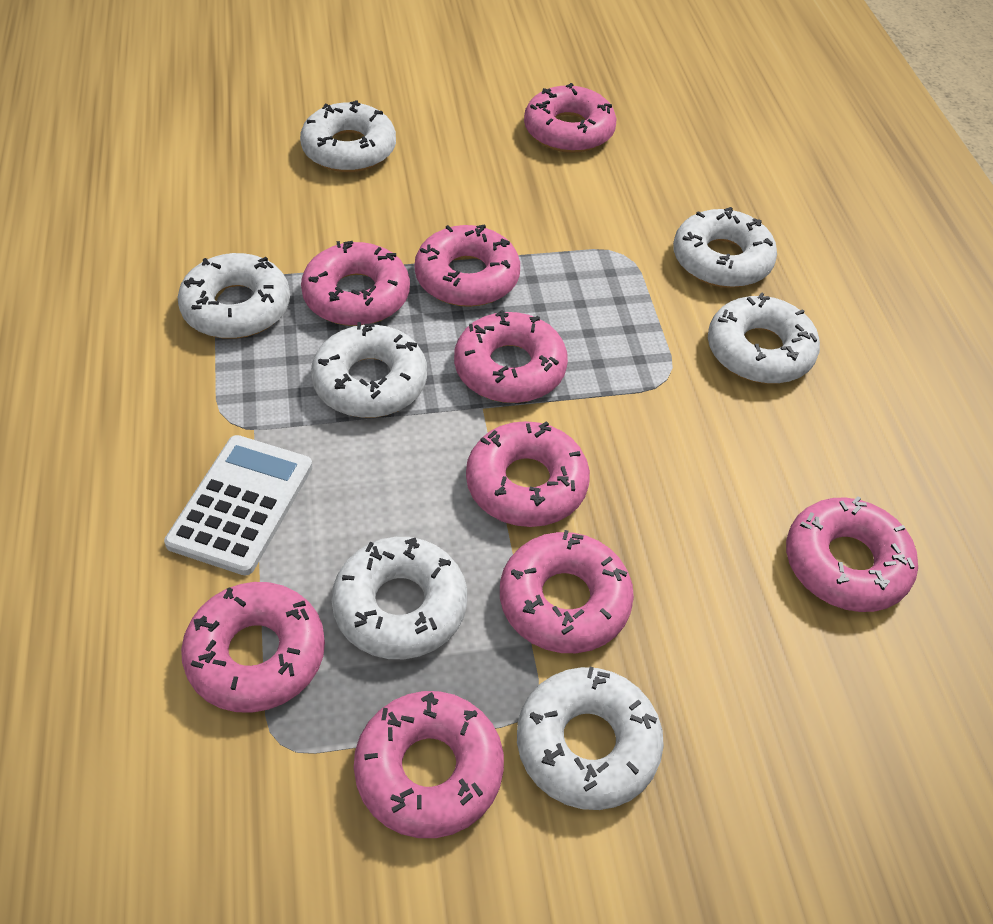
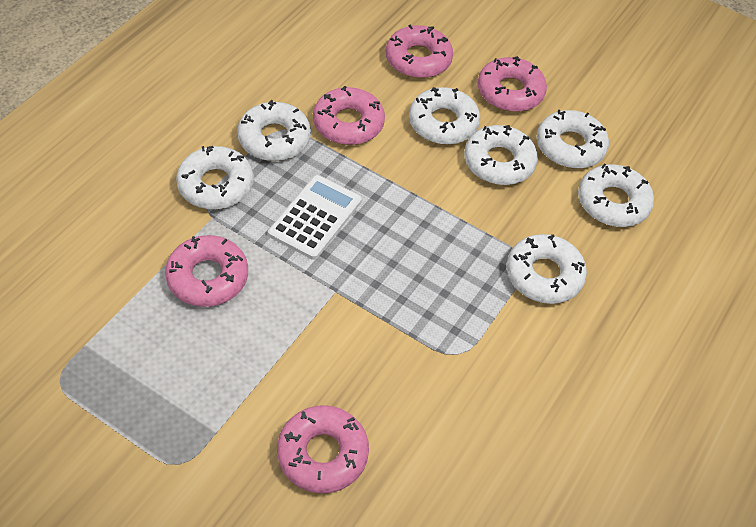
pink donut: [181,582,325,713] [301,241,410,326] [354,691,504,838] [415,224,520,307] [454,310,568,403] [466,421,590,527] [500,530,634,653] [524,83,616,153] [786,496,918,612] = 9 -> [165,235,248,307] [277,405,369,493] [313,86,385,145] [386,25,453,78] [478,56,547,112] = 5

